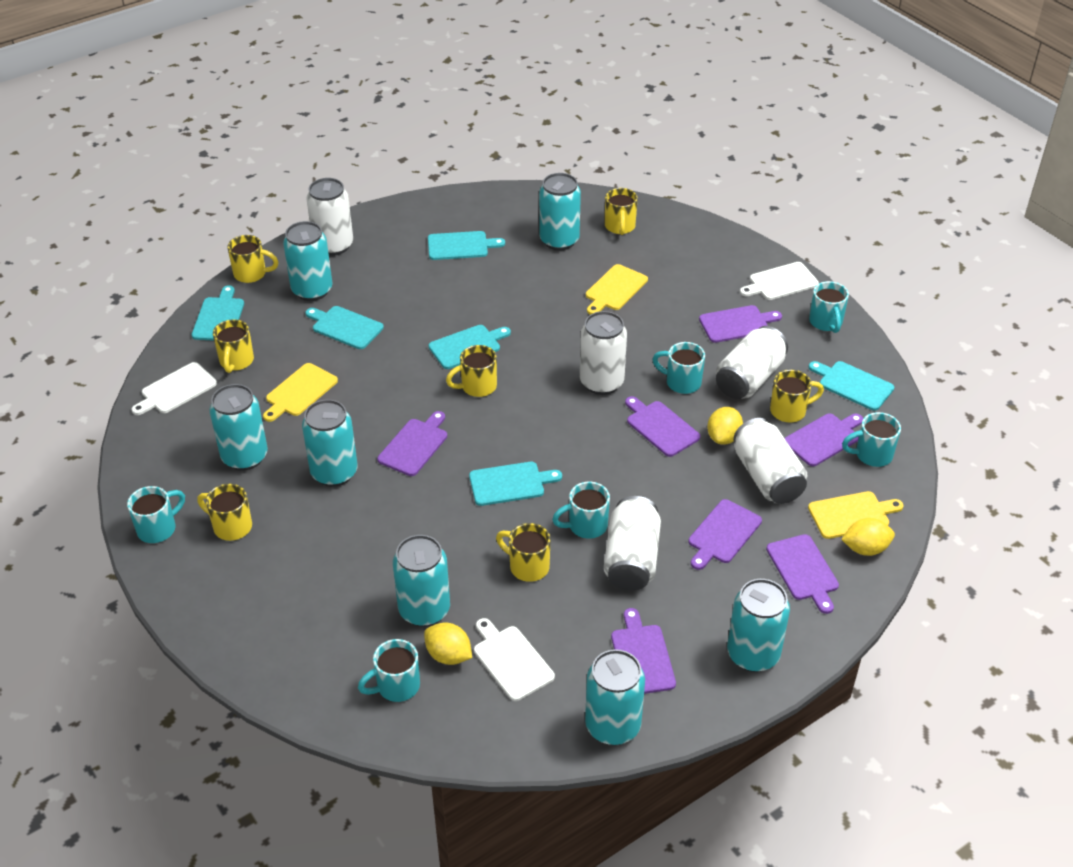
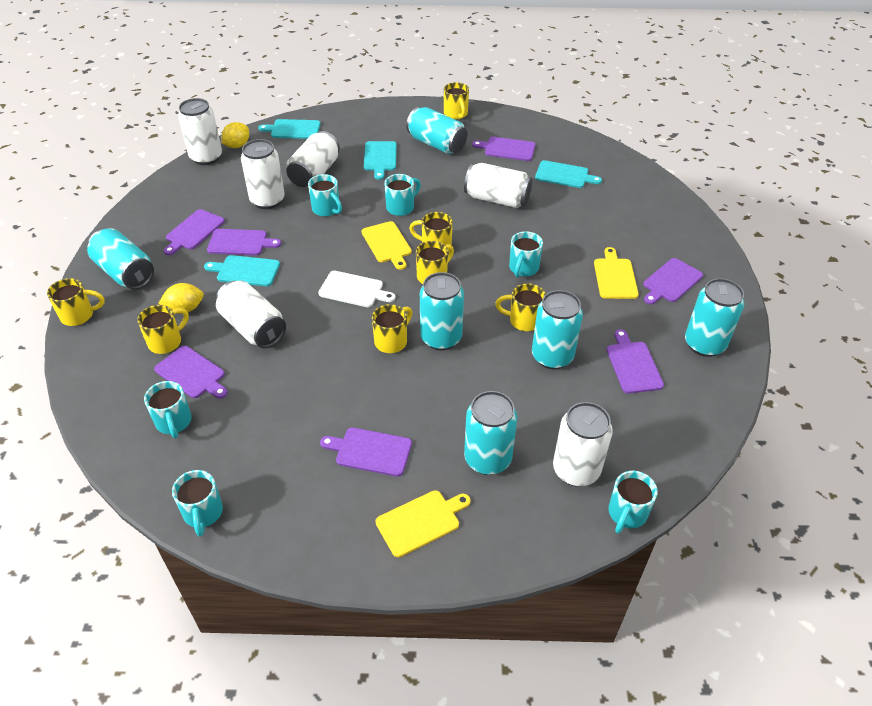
turquoise can: [209,384,268,471] [283,221,332,301] [302,399,358,487] [393,535,450,627] [539,173,581,251] [585,649,645,745] [727,579,790,672] = 7 -> [87,228,154,289] [406,107,467,154] [420,272,464,351] [464,391,517,475] [532,290,583,369] [685,278,744,357] = 6
turquoise cutting board: [192,285,244,341] [305,306,384,349] [428,231,505,260] [428,325,511,369] [469,462,562,506] [809,361,894,411] = 6 -> [204,255,280,286] [258,119,320,139] [364,141,397,180] [535,160,602,188] = 4
white can: [306,178,353,256] [580,311,627,395] [604,496,661,591] [716,326,788,399] [733,418,807,504] = 5 -> [178,98,222,165] [216,281,286,348] [241,139,285,209] [286,131,340,187] [464,163,532,208] [553,402,613,487] = 6
white cutting board: [132,362,217,415] [474,618,555,701] [740,262,819,300] = 3 -> [318,271,396,307] = 1
yellow lemon: [424,623,472,665] [707,407,743,445] [841,518,895,556] = 3 -> [159,283,204,314] [222,122,249,148] = 2

